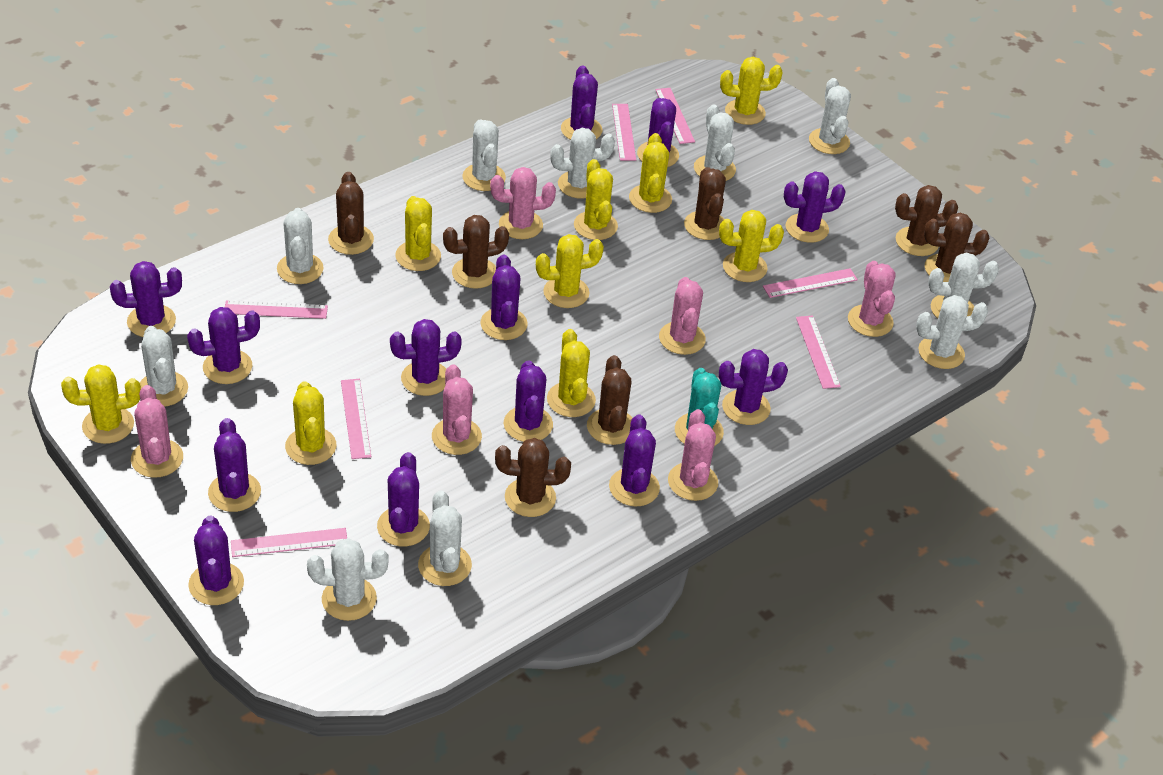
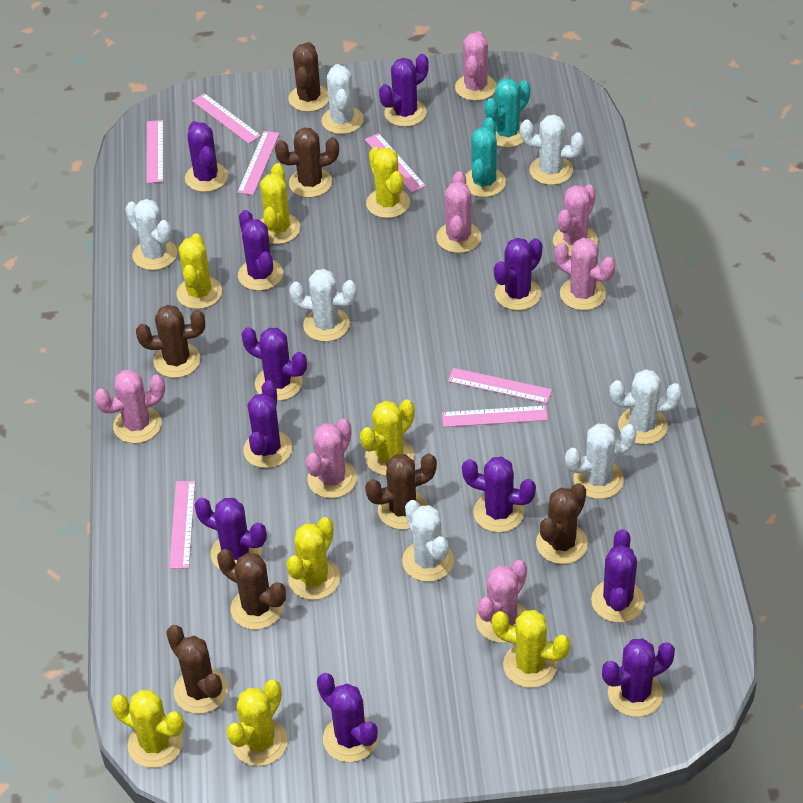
pink cactus: [131,385,183,478] [432,364,482,455] [490,167,556,239] [659,277,706,355] [668,409,718,501] [848,261,895,337] = 6 -> [94,370,165,444] [305,419,357,498] [436,171,481,253] [455,31,497,101] [476,560,527,643] [553,184,598,257] [555,238,615,310] = 7
purple cactus: [110,261,182,337] [187,307,260,384] [188,516,244,605] [208,418,261,512] [377,452,430,547] [390,319,462,396] [480,254,527,340] [504,360,553,442] [561,65,602,140] [609,415,660,507] [637,98,679,167] [719,349,788,425] [784,171,846,243] = 13 -> [185,121,228,192] [194,498,267,569] [238,210,283,291] [241,327,307,401] [243,380,292,468] [317,673,378,762] [379,54,429,127] [462,456,536,533] [494,238,542,310] [591,529,645,623] [602,639,675,717] = 11
turquoise cactus: [675,368,724,446] = 1 -> [465,117,506,197] [484,78,530,148] = 2
white cactus: [140,326,188,407] [277,208,324,284] [307,538,389,621] [418,490,472,586] [462,120,506,191] [550,128,615,199] [694,104,736,181] [809,78,851,154] [916,295,988,369] [928,252,999,318] = 10 -> [125,199,177,270] [289,269,357,342] [322,64,364,134] [402,500,454,582] [520,115,584,185] [565,424,637,499] [610,369,682,444] = 7
yellow cactus: [61,364,141,444] [285,381,336,465] [395,196,441,271] [536,234,604,308] [547,329,596,417] [574,159,618,240] [629,133,672,213] [719,210,784,282] [720,57,783,125] = 9 -> [111,690,184,768] [177,233,222,309] [226,680,288,766] [260,163,300,244] [286,517,340,600] [360,400,415,476] [366,147,410,218] [492,610,570,688] = 8

